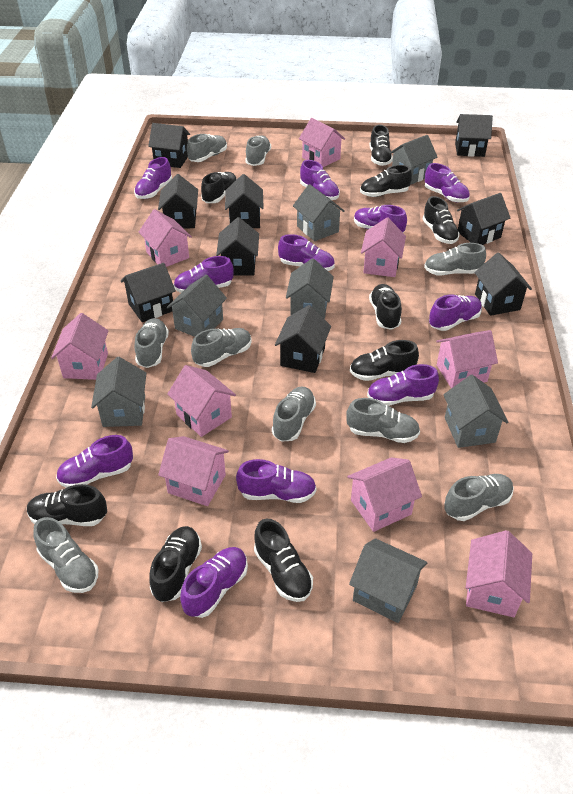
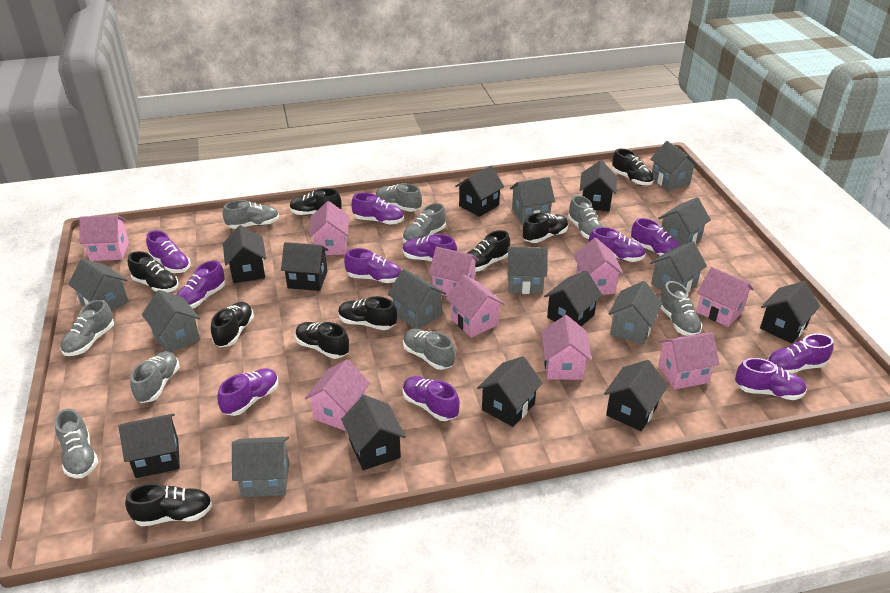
black house: [120,263,176,322] [148,123,190,168] [158,174,198,229] [216,217,259,276] [225,174,264,228] [275,305,331,373] [455,114,493,157] [457,193,510,245] [475,252,532,316] = 9 -> [119,413,180,478] [223,225,266,283] [281,242,328,291] [341,395,406,470] [455,166,504,217] [477,356,543,427] [544,271,603,326] [580,160,617,211] [604,360,668,431] [760,281,820,344] = 10
grey house: [91,357,146,427] [167,275,227,337] [286,258,334,319] [293,184,345,241] [349,538,427,623] [390,135,438,185] [443,375,509,448] = 7 -> [68,259,128,311] [142,290,200,352] [232,437,289,497] [388,269,446,329] [507,247,548,294] [510,177,555,224] [609,281,663,345] [650,241,707,292] [651,141,698,191] [658,197,711,245] = 10

